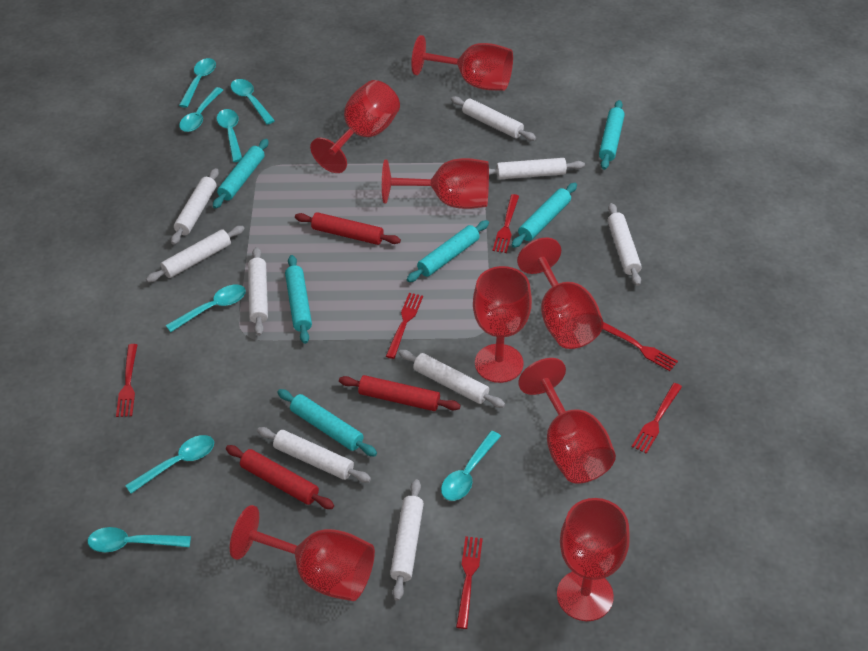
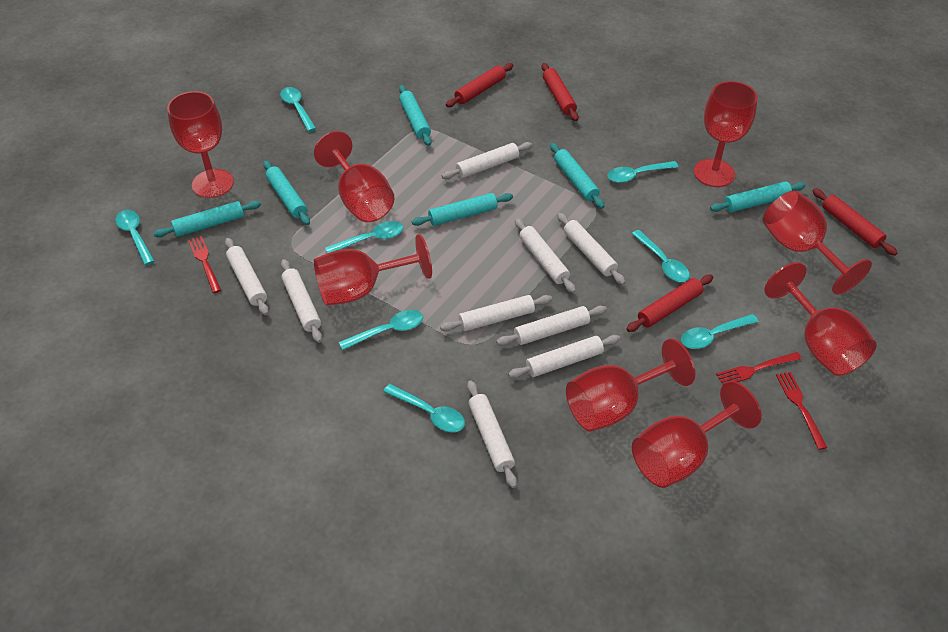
red fork: [116,344,137,417] [386,293,423,359] [456,536,483,629] [493,194,519,253] [603,322,678,371] [632,383,682,454] = 6 -> [188,236,221,293] [716,352,802,385] [776,372,827,450] = 3
red rolling pin: [226,445,334,509] [295,212,401,245] [339,375,461,411] = 3 -> [446,63,514,107] [542,63,579,121] [627,275,713,332] [812,188,898,256] = 4

